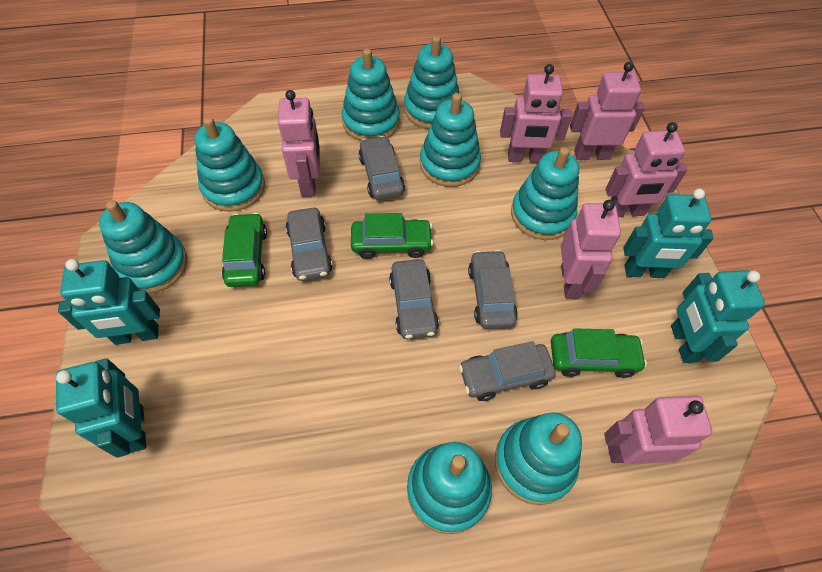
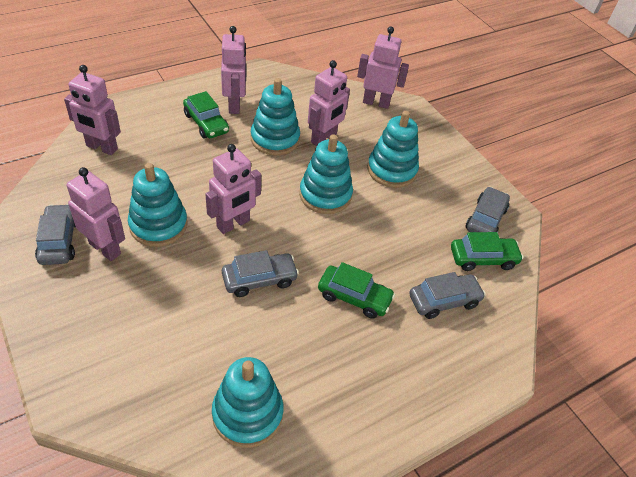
grey car: [286,207,333,281] [359,136,405,200] [389,259,439,339] [459,341,556,401] [468,250,518,329] = 5 -> [35,204,76,265] [222,250,299,297] [409,272,486,319] [465,187,510,233] = 4
turquoise robot: [56,358,146,458] [58,259,160,345] [623,188,714,278] [671,270,765,363] = 4 -> none = 0
turquoise stacking toy: [99,200,187,294] [195,117,265,212] [342,49,400,141] [404,36,459,129] [407,442,492,534] [420,93,481,187] [495,412,582,505] [511,147,579,240] = 8 -> [128,163,188,247] [212,357,284,448] [251,78,300,155] [299,134,353,214] [367,111,419,188] = 5

